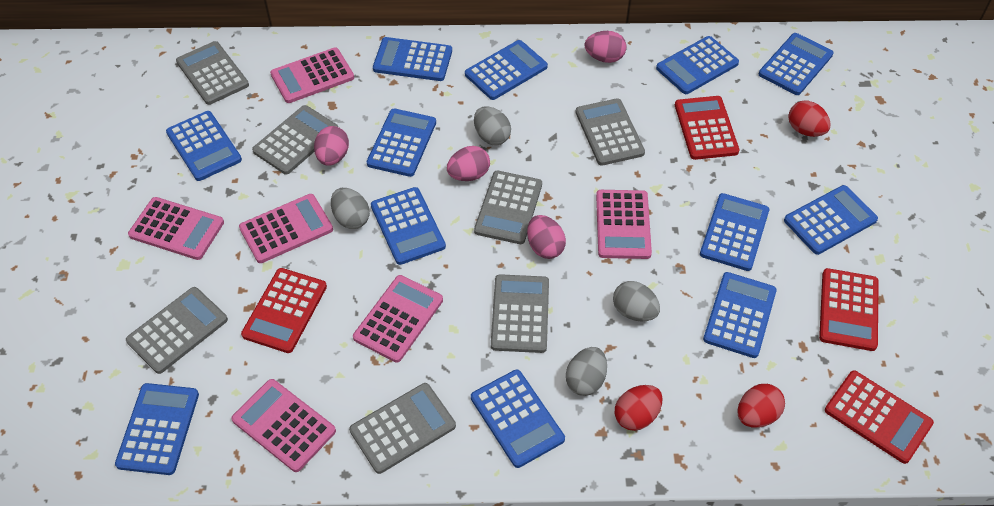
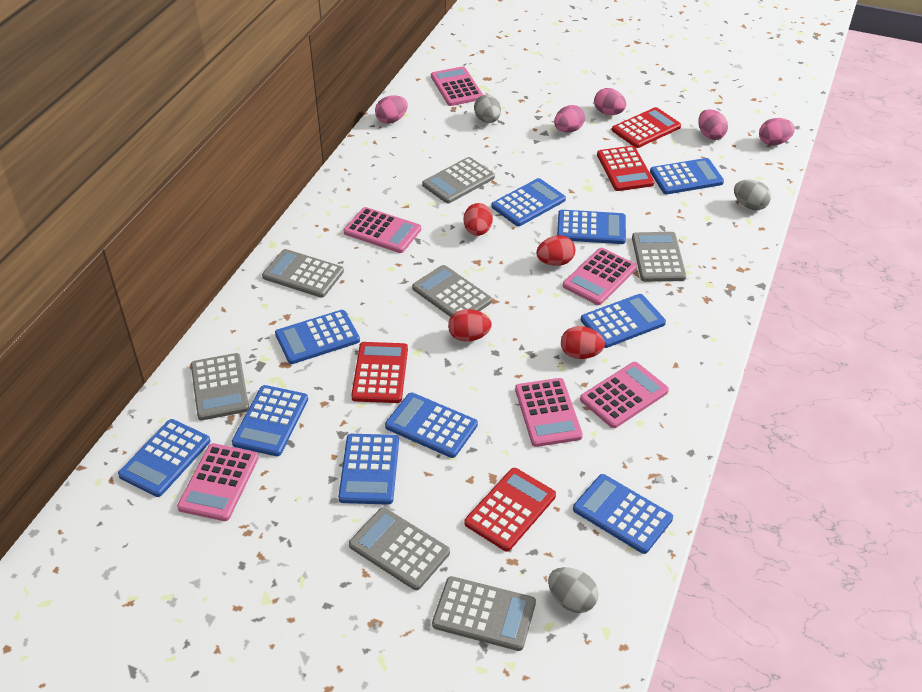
blue calculator: [115,383,199,475] [166,111,242,181] [367,109,436,177] [371,187,446,265] [373,37,452,81] [465,40,548,100] [471,369,565,468] [656,36,739,94] [700,193,769,271] [703,272,777,358] [759,33,833,95] [784,185,878,255] = 12 -> [118,419,210,497] [232,385,308,456] [275,310,360,364] [338,434,399,505] [385,393,478,458] [491,178,566,226] [557,210,626,244] [573,474,673,554] [581,294,666,348] [650,158,724,194] = 10
grey egg: [331,188,370,229] [474,106,511,145] [566,347,607,396] [613,281,660,321] = 4 -> [474,95,501,123] [548,567,598,613] [734,180,771,210] = 3
pink egg: [314,126,349,165] [447,146,490,181] [527,215,566,259] [585,31,626,63] = 4 -> [375,95,408,124] [554,105,585,133] [594,88,626,115] [698,109,728,140] [759,118,795,146] = 5
red egg: [615,385,663,431] [738,384,785,428] [788,101,831,137] = 3 -> [448,309,492,342] [464,203,493,236] [536,235,575,266] [561,326,605,359] = 4

